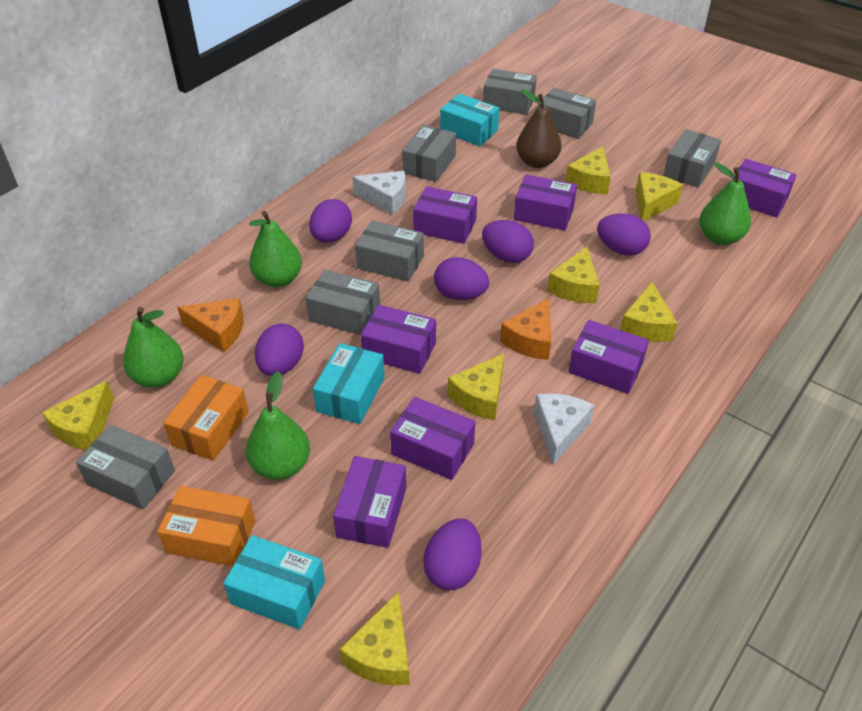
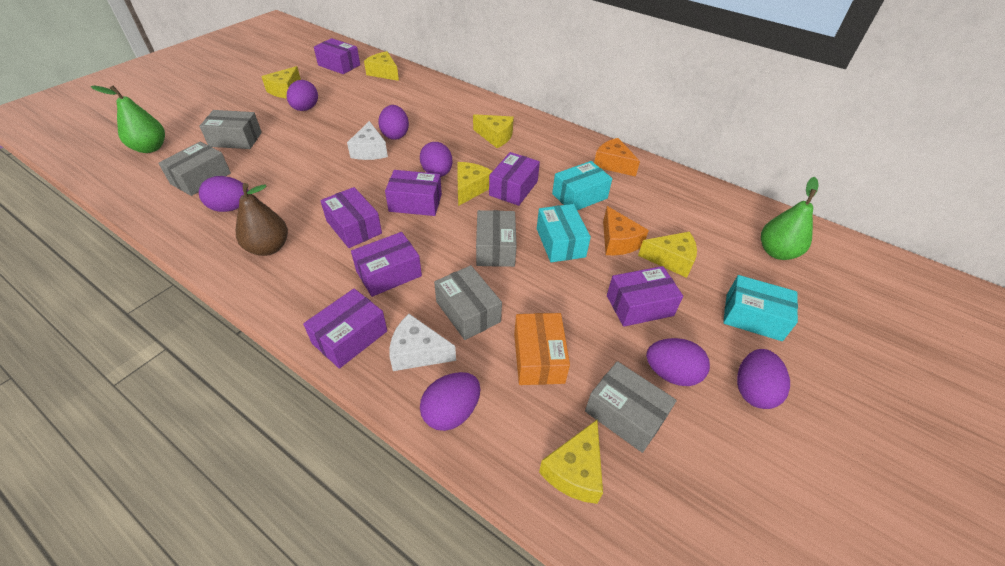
green pear: [123,307,183,388] [246,371,310,480] [249,211,302,287] [699,162,751,245] = 4 -> [91,85,165,153] [761,177,819,260] = 2
grey box: [76,425,175,510] [306,270,380,335] [355,220,424,282] [402,125,456,182] [483,69,537,115] [538,88,596,139] [663,129,721,188] = 7 -> [158,142,231,196] [199,110,262,149] [434,265,502,340] [476,210,517,267] [585,361,677,453] = 5
orange box: [157,486,255,567] [163,375,249,461] = 2 -> [514,313,570,385] = 1
purple egg: [255,323,304,376] [309,199,352,243] [423,519,481,590] [434,257,489,300] [482,220,534,263] [597,213,651,256] = 6 -> [199,176,249,212] [287,80,318,111] [379,105,409,140] [420,142,453,177] [420,372,480,431] [646,338,710,386] [737,349,790,409] = 7
yellow cheese: [42,381,114,450] [339,591,410,685] [448,354,504,420] [547,247,600,303] [565,146,611,194] [620,282,678,342] [636,172,683,221] = 7 -> [261,66,301,98] [364,51,399,81] [457,162,493,206] [473,114,514,148] [539,420,603,504] [638,232,697,278] = 6

